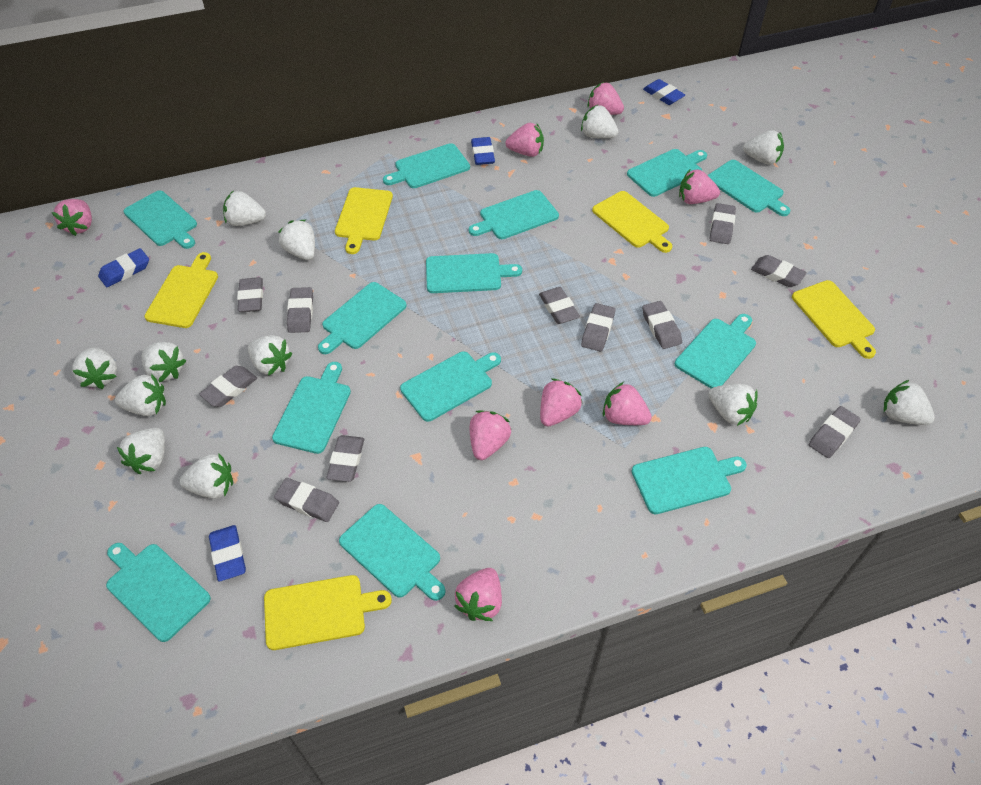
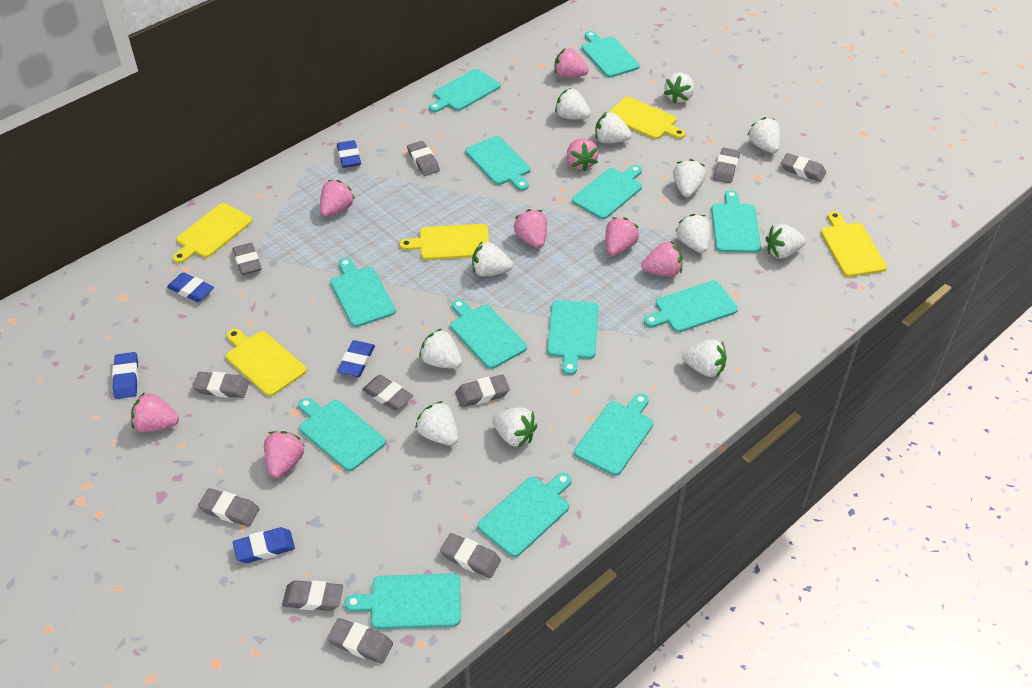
blue eraser: [98,248,149,287] [209,525,246,582] [471,137,495,165] [643,79,685,105] = 4 -> [112,352,139,399] [167,272,214,302] [233,527,295,563] [337,140,361,168] [337,340,375,377] = 5

